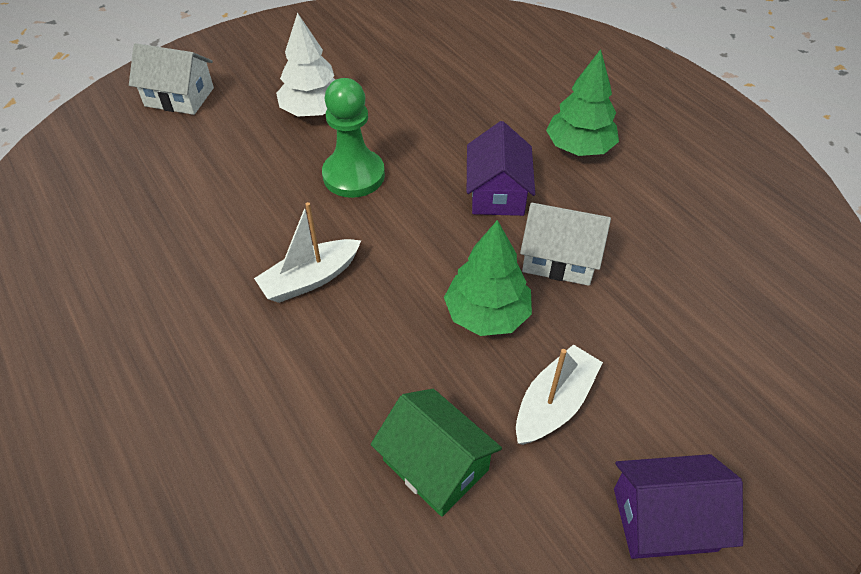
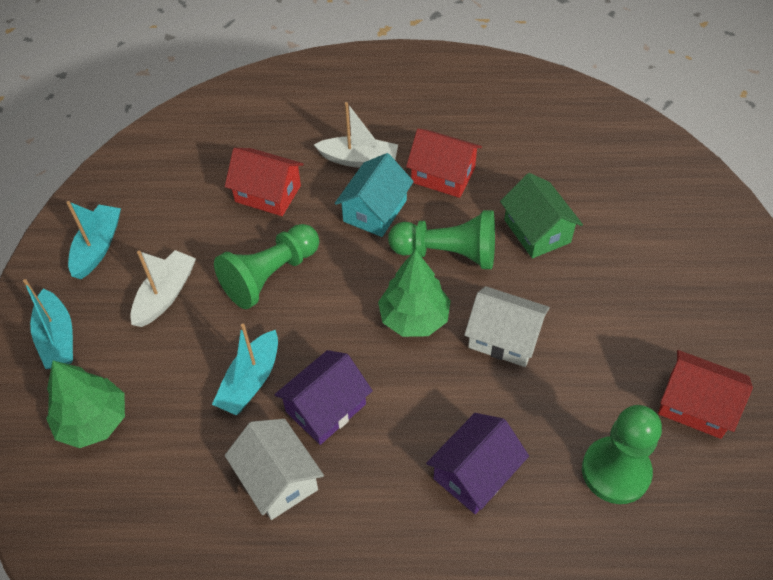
green pawn: [322,78,385,198] = 1 -> [214,224,319,309] [388,210,495,269] [582,405,662,504] = 3
red house: none = 0 -> [225,148,304,216] [406,129,482,198] [658,350,753,439] = 3
turquoise boat: none = 0 -> [23,279,73,369] [66,201,121,279] [212,324,278,415] = 3
turquoise house: none = 0 -> [335,153,414,237] = 1
white tree: [276,12,335,116] = 1 -> none = 0

